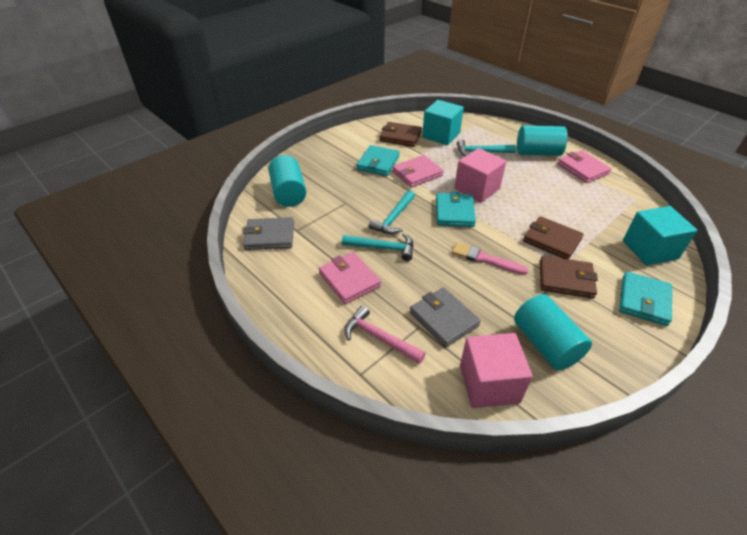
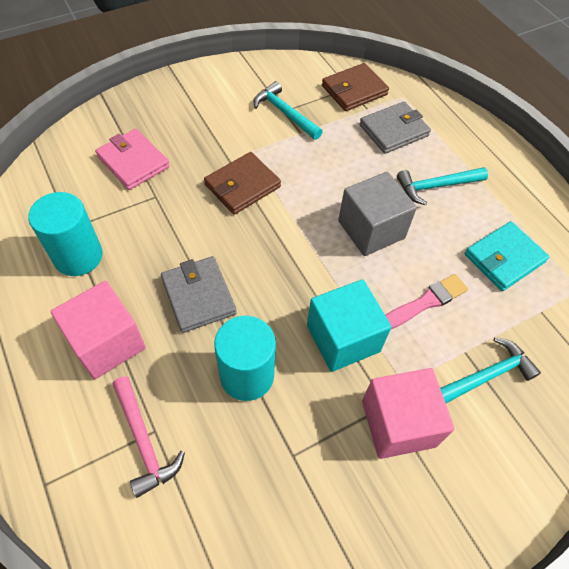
brown wallet: [380,122,422,147] [523,216,584,259] [540,256,598,299] = 3 -> [204,152,281,215] [322,63,389,111] = 2
grey cube: none = 0 -> [338,172,417,256] = 1
pink wallet: [319,252,381,304] [392,155,443,188] [557,150,612,183] = 3 -> [95,129,170,190] = 1
turquoise cube: [422,100,464,145] [623,206,697,266] = 2 -> [307,279,391,372] = 1
turquoise cylinder: [268,155,306,207] [514,294,592,371] [517,125,568,156] = 3 -> [28,192,103,276] [214,316,276,401] = 2
turquoise wallet: [357,145,400,176] [436,191,476,227] [619,271,672,326] = 3 -> [465,221,549,291] = 1

